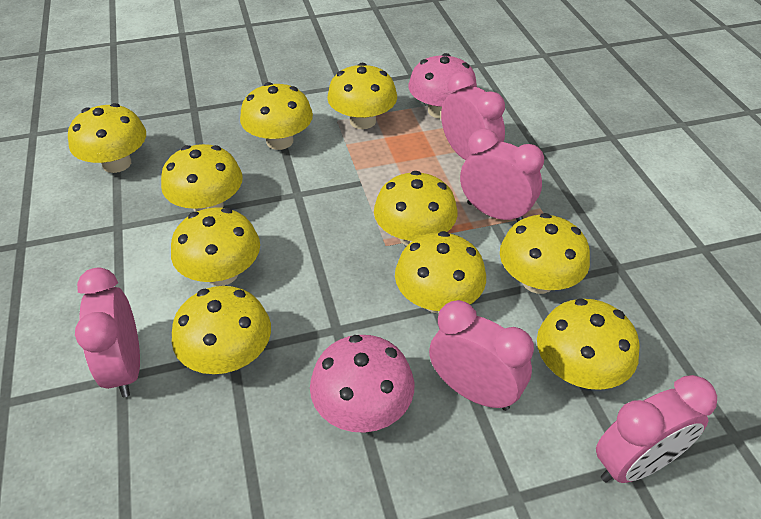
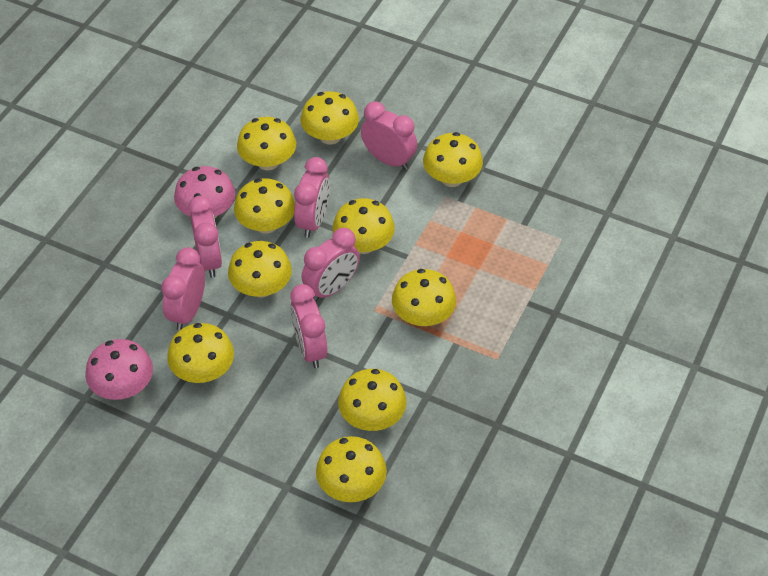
pink clock: [75,267,140,397] [429,300,534,411] [441,71,505,160] [460,129,544,222] [596,375,717,483] = 5 -> [161,247,205,330] [188,196,222,278] [290,284,327,368] [294,157,330,238] [302,228,360,302] [361,102,417,170] = 6

